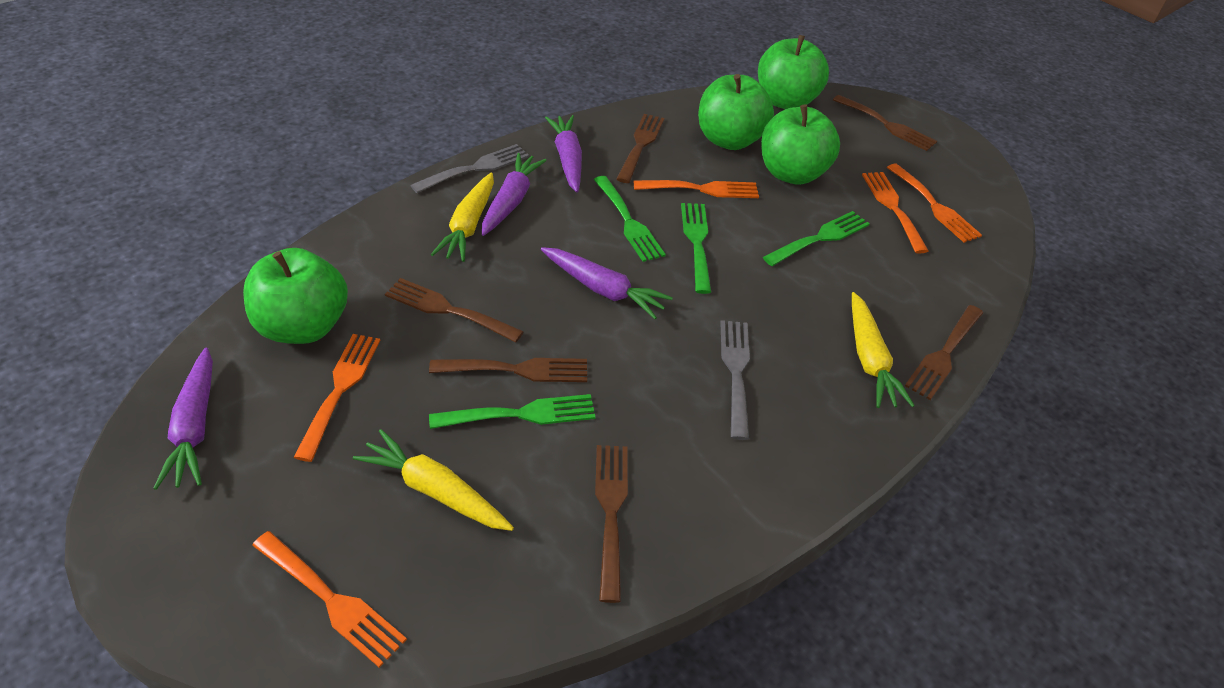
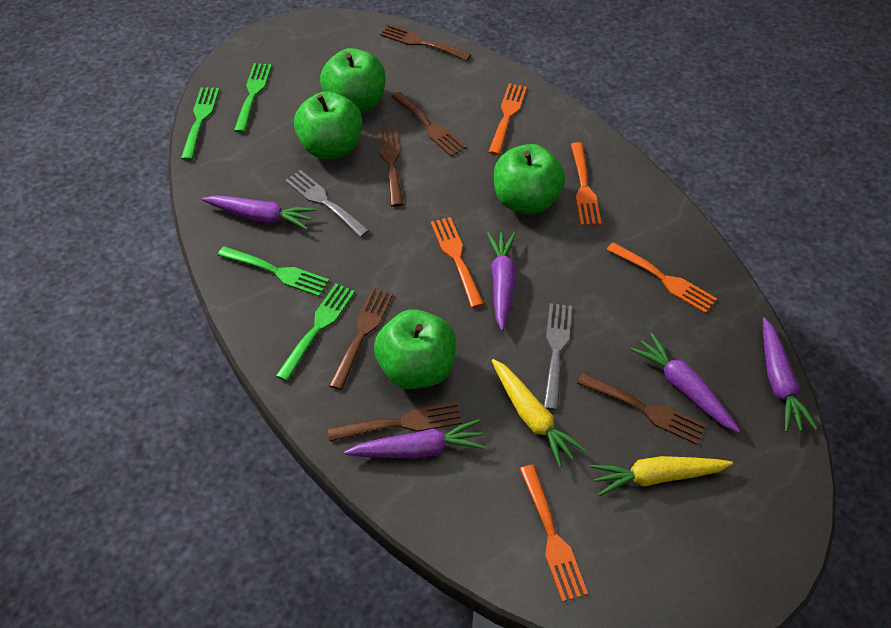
purple carrot: [153,347,213,490] [482,153,547,236] [541,247,673,319] [545,115,582,192] = 4 -> [202,195,316,230] [344,419,485,459] [487,232,516,331] [630,333,740,433] [763,318,818,432] = 5
yellow carrot: [353,429,514,531] [431,172,494,262] [852,292,915,408] = 3 -> [491,359,586,467] [591,456,733,496] = 2

